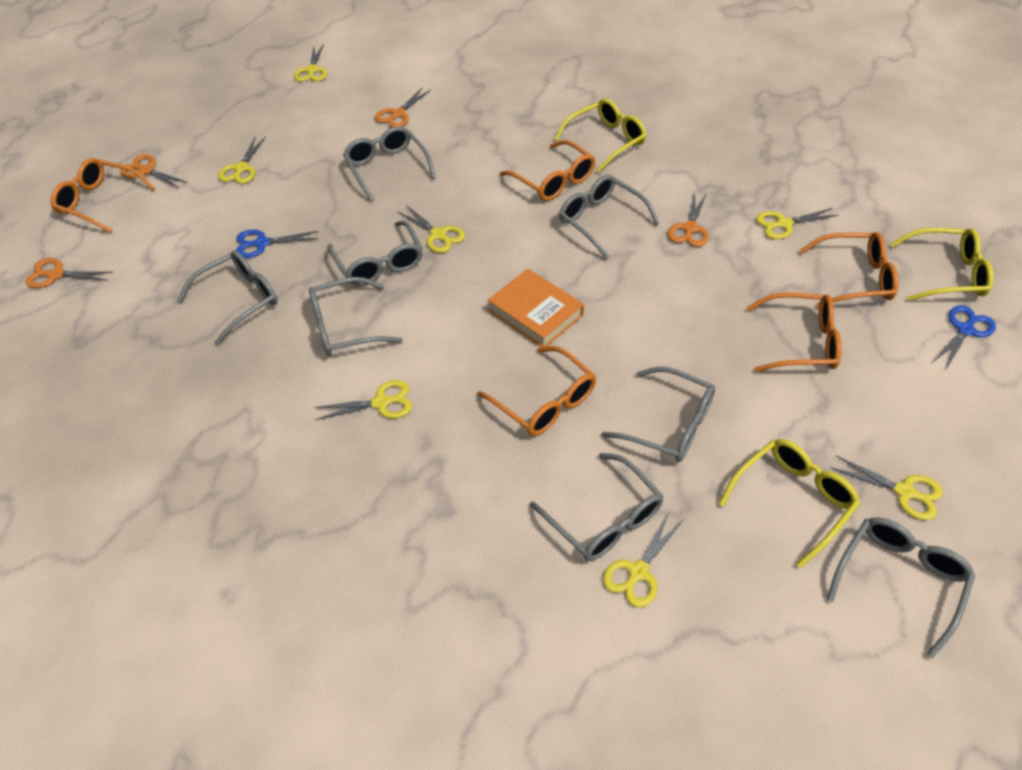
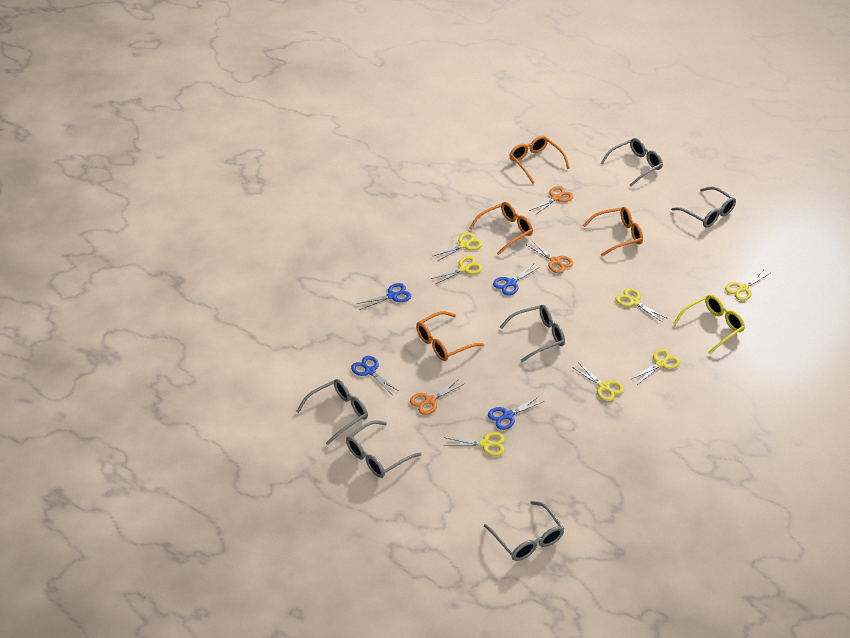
blue scissors: [236,230,318,258] [932,305,996,369] = 2 -> [351,356,399,394] [356,283,411,310] [488,396,544,430] [493,264,540,295] = 4
grey glasses: [177,250,278,345] [309,277,403,356] [328,221,423,286] [343,126,436,202] [530,453,664,561] [559,175,660,260] [601,367,715,462] [826,517,975,659] = 8 -> [296,379,368,445] [346,420,421,478] [484,501,565,561] [500,305,565,362] [601,138,663,187] [671,186,736,228] = 6
orange book: [488,269,584,347] = 1 -> none = 0
orange glasses: [51,158,156,233] [477,346,596,436] [500,140,595,201] [746,292,842,372] [799,232,899,308] = 5 -> [416,311,484,361] [469,202,533,255] [509,136,570,184] [583,207,643,256] = 4
orange scissors: [25,258,113,288] [120,154,188,189] [375,87,431,127] [668,192,709,247] = 4 -> [410,379,465,415] [527,241,573,273] [529,186,573,215] = 3
yellow glasses: [554,99,646,173] [718,439,860,568] [891,228,994,301] = 3 -> [673,295,745,354] = 1

